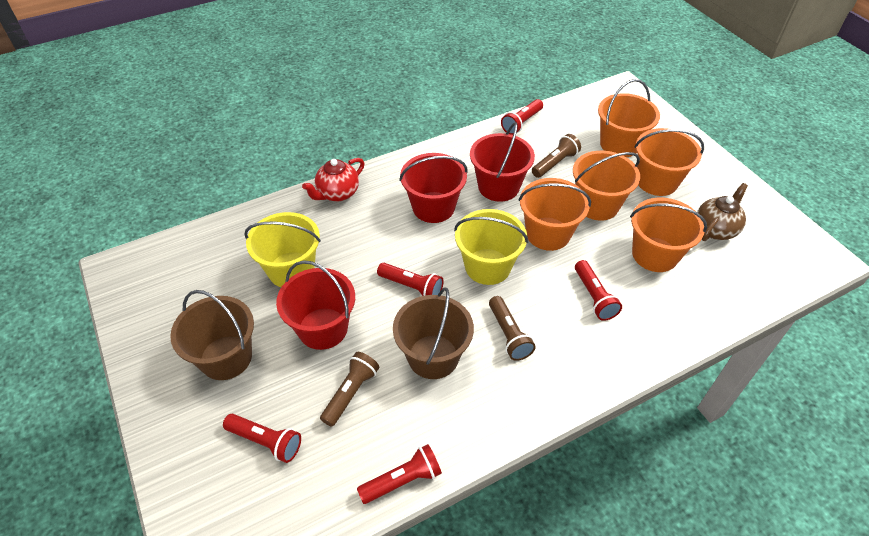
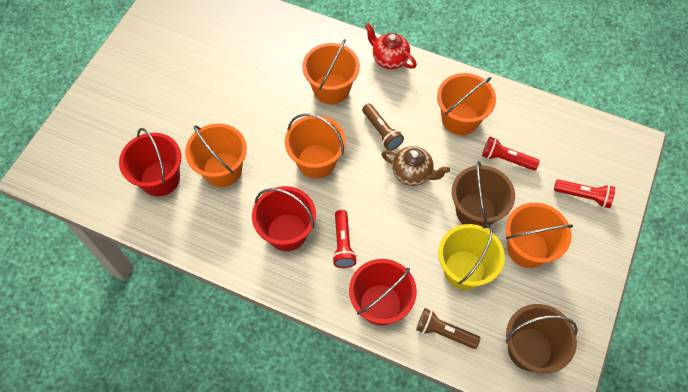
brown flashlight: [320,352,379,427] [489,296,536,361] [532,134,581,178] = 3 -> [362,104,404,150] [416,308,480,349] = 2
red flashlight: [223,414,301,463] [357,444,442,504] [377,263,444,296] [501,99,543,135] [575,260,622,321] = 5 -> [332,210,357,268] [482,137,540,171] [554,179,615,208] = 3
yellow bucket: [244,212,321,287] [454,209,528,285] = 2 -> [438,224,505,290] = 1

